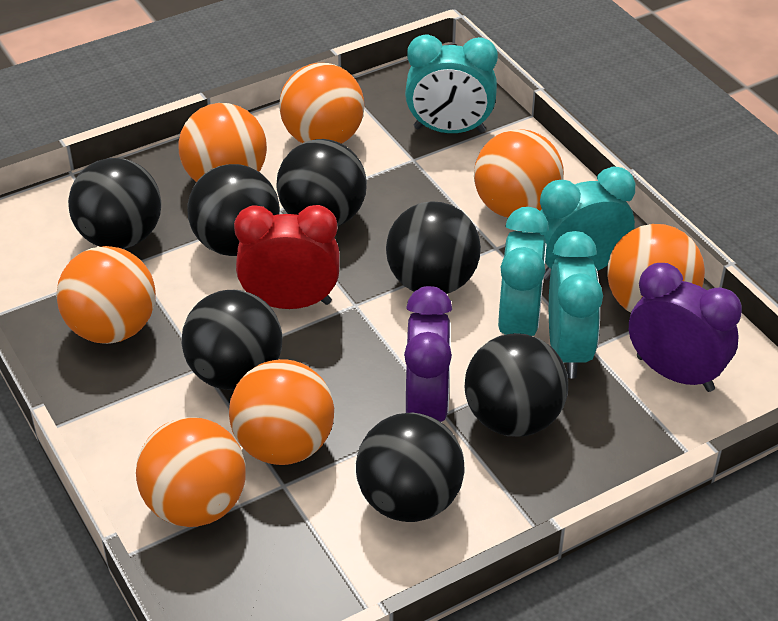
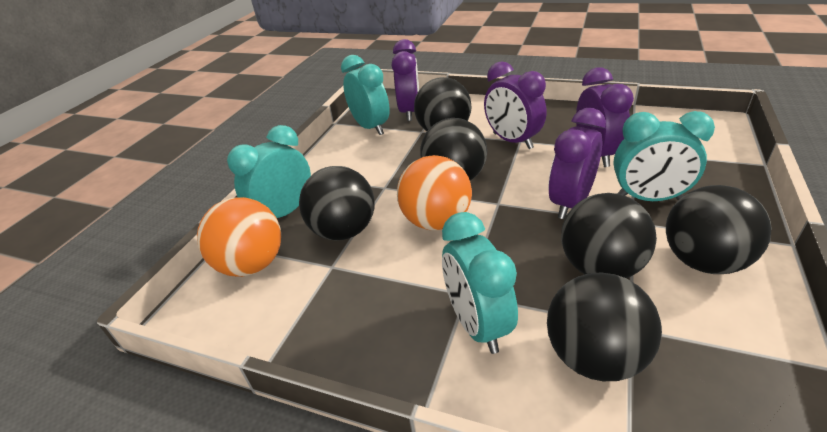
black ball: [68,158,161,249] [182,290,282,390] [187,164,280,256] [276,139,367,227] [356,413,465,522] [386,201,481,294] [465,333,568,437] = 7 -> [299,166,374,241] [414,77,472,131] [420,118,487,180] [547,272,662,381] [561,193,657,278] [666,185,771,274] = 6
orange ball: [56,246,156,344] [136,417,246,527] [178,103,267,182] [229,359,334,465] [279,63,364,144] [474,129,564,218] [607,224,705,313] = 7 -> [197,197,281,277] [397,155,472,230] = 2
purple clock: [404,286,452,422] [629,263,742,392] = 2 -> [391,39,419,121] [484,61,547,149] [548,108,606,219] [576,67,634,167] = 4
red clock: [234,205,340,309] = 1 -> none = 0

